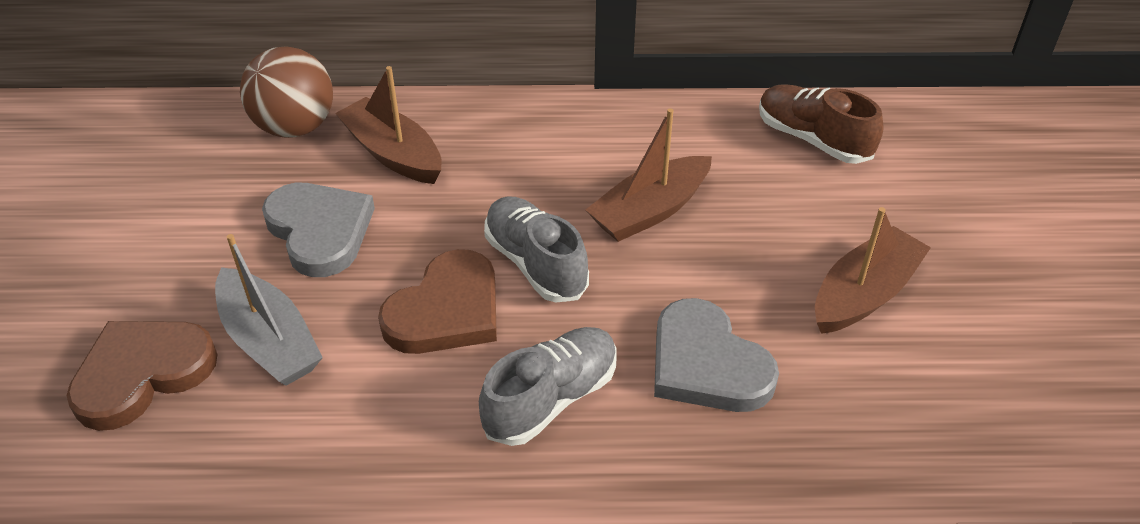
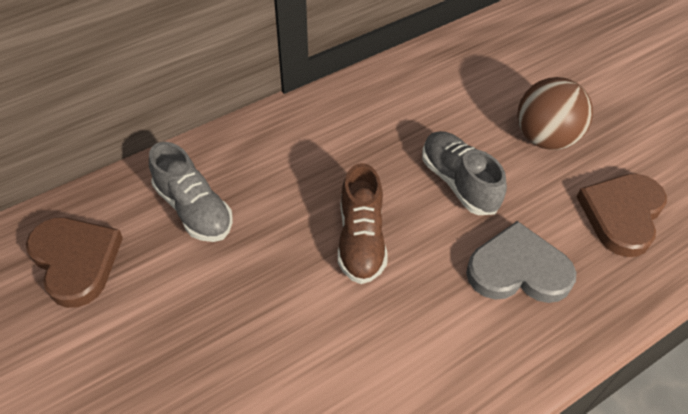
brown boat: [335,66,442,184] [585,108,712,242] [815,207,931,334] = 3 -> none = 0
grey boat: [215,234,323,386] = 1 -> none = 0
grey heart: [262,183,375,277] [654,298,779,412] = 2 -> [466,221,576,303] = 1

